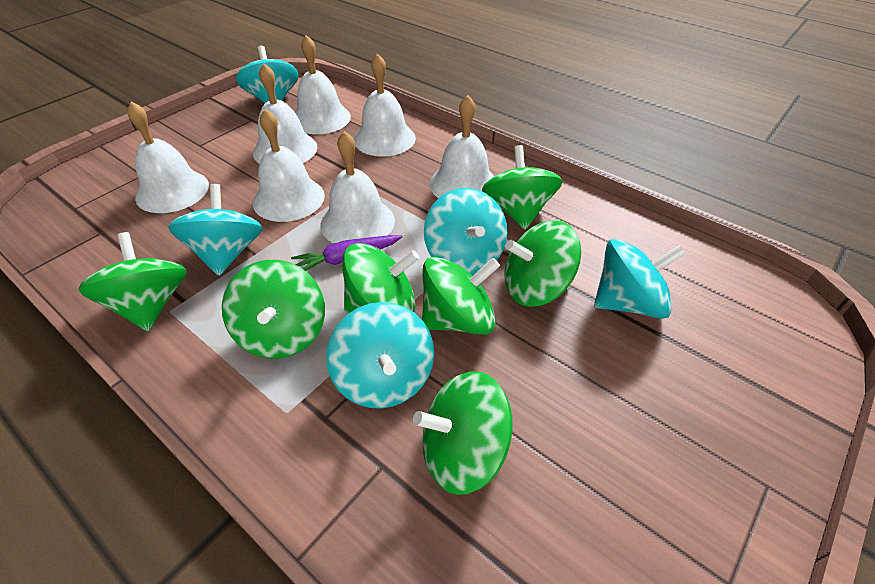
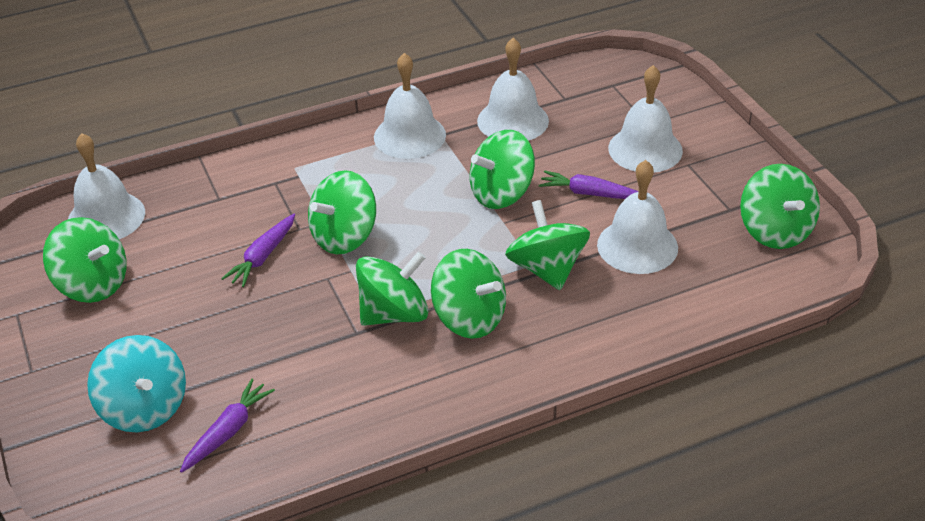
purple carrot: [291,235,402,271] = 1 -> [180,379,275,473] [221,214,295,287] [539,170,639,199] = 3
turquoise spinning top: [168,184,263,276] [236,46,299,103] [326,302,434,409] [424,188,507,275] [594,239,686,319] = 5 -> [87,335,186,432] = 1
white bell: [127,102,209,213] [253,64,317,164] [253,109,325,222] [295,35,351,134] [321,131,395,243] [354,53,416,157] [430,95,494,198] = 7 -> [68,133,145,239] [374,53,446,159] [477,38,549,141] [597,160,678,274] [608,65,683,173] = 5

